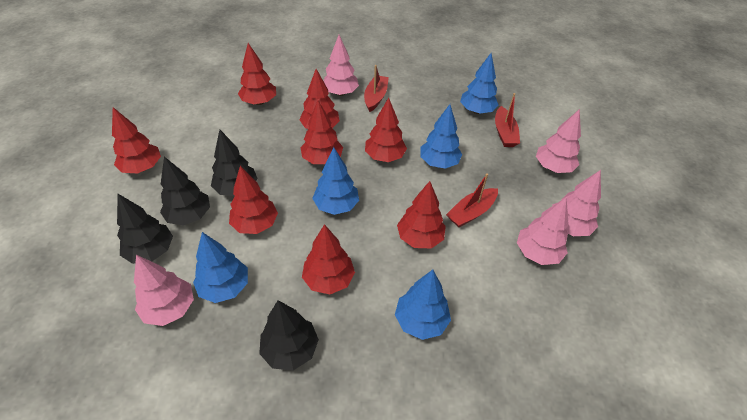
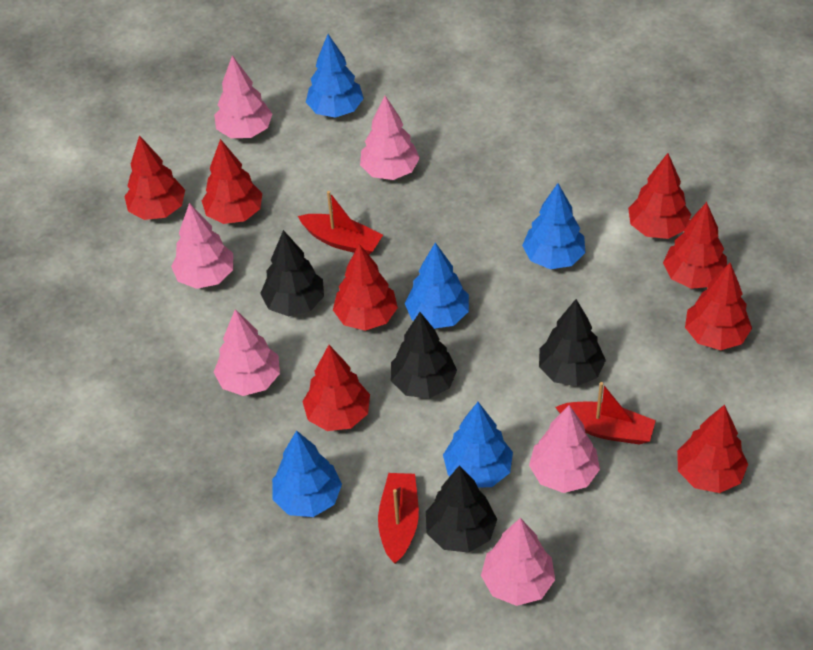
pink tree: [134,255,194,326] [323,35,359,96] [517,198,569,265] [536,109,581,173] [552,170,601,236] = 5 -> [171,203,233,289] [214,55,272,138] [214,309,280,396] [360,96,420,180] [481,518,555,606] [529,405,600,493] = 6

